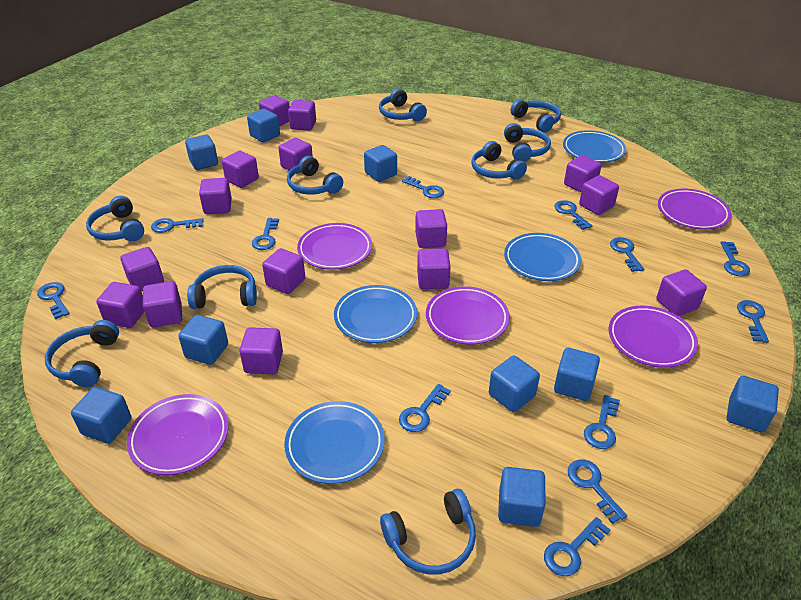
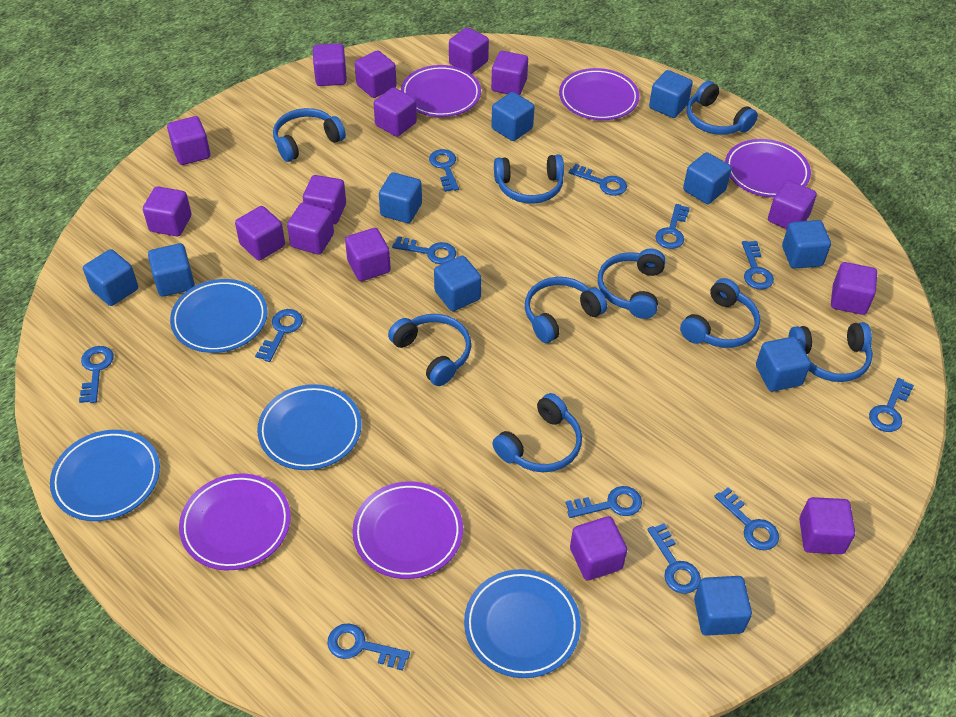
blue cube: [71,387,131,444] [178,315,228,365] [185,134,218,170] [247,109,280,142] [364,145,397,182] [489,356,540,412] [498,467,546,527] [554,348,600,401] [727,376,779,433] = 9 -> [83,249,138,306] [148,243,195,297] [379,172,422,223] [434,256,482,311] [491,92,534,141] [649,70,693,118] [683,152,732,204] [694,576,752,636] [756,336,811,392] [782,220,831,269] = 10

